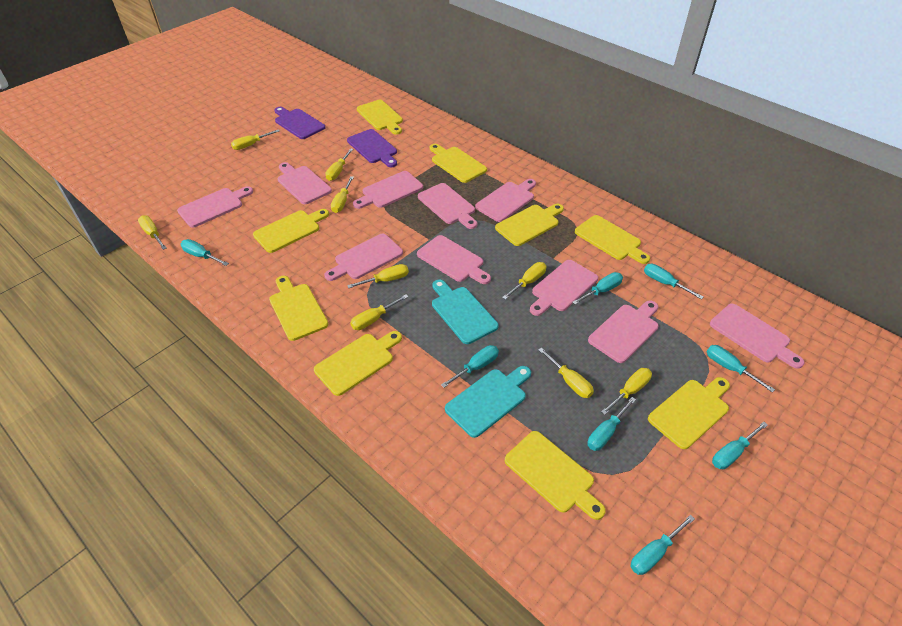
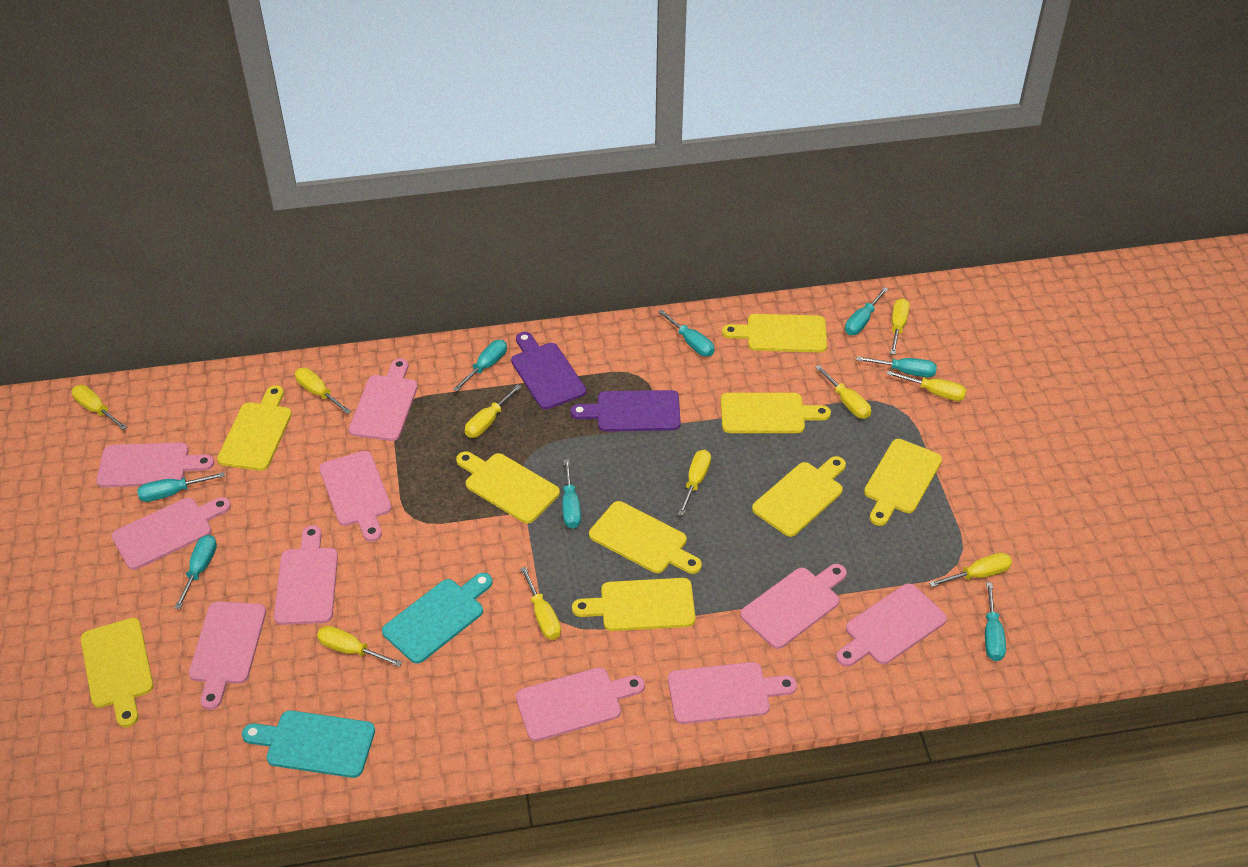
yellow screwdriver: [138,215,166,250] [231,130,279,150] [325,148,353,181] [331,176,354,213] [347,264,409,288] [350,294,408,330] [502,262,547,300] [539,348,594,398] [601,368,652,415] = 9 -> [72,385,127,430] [295,368,351,414] [317,626,402,667] [465,384,522,438] [520,567,561,640] [678,450,711,516] [815,365,871,419] [887,371,967,401] [890,298,910,355] [929,552,1012,587] = 10

